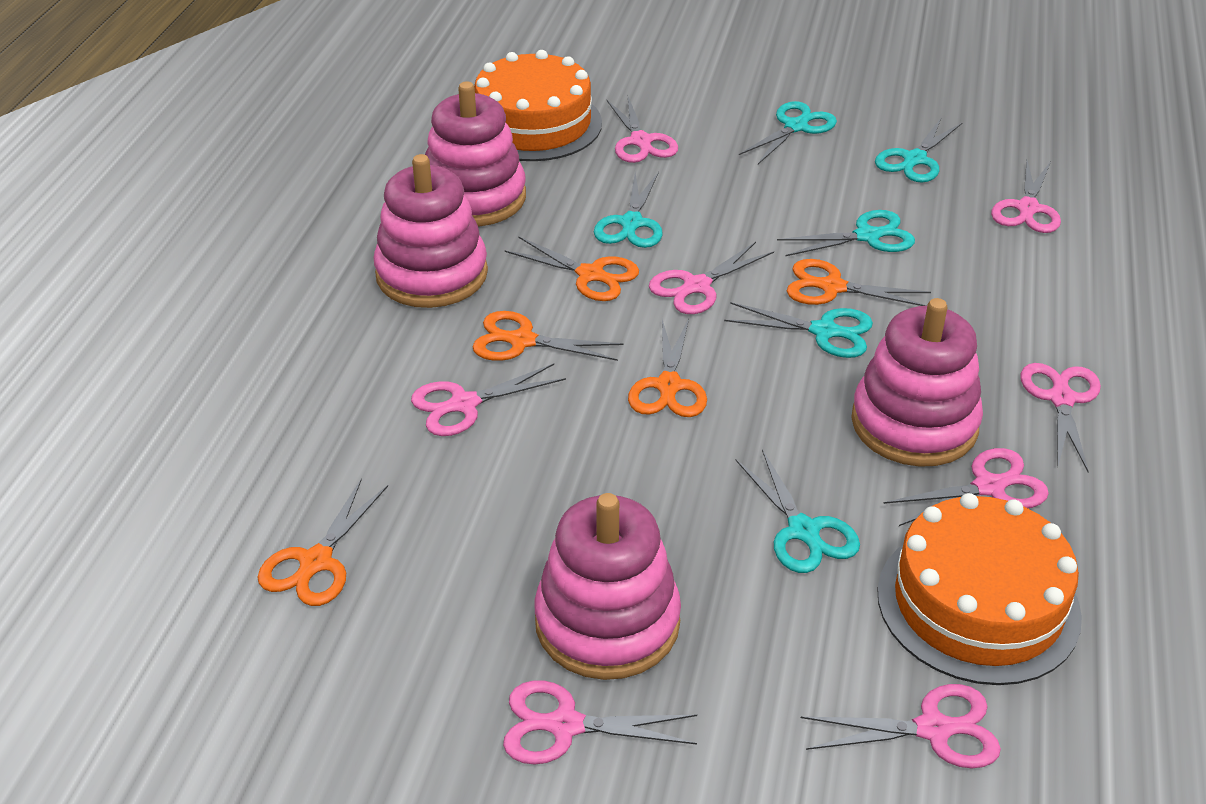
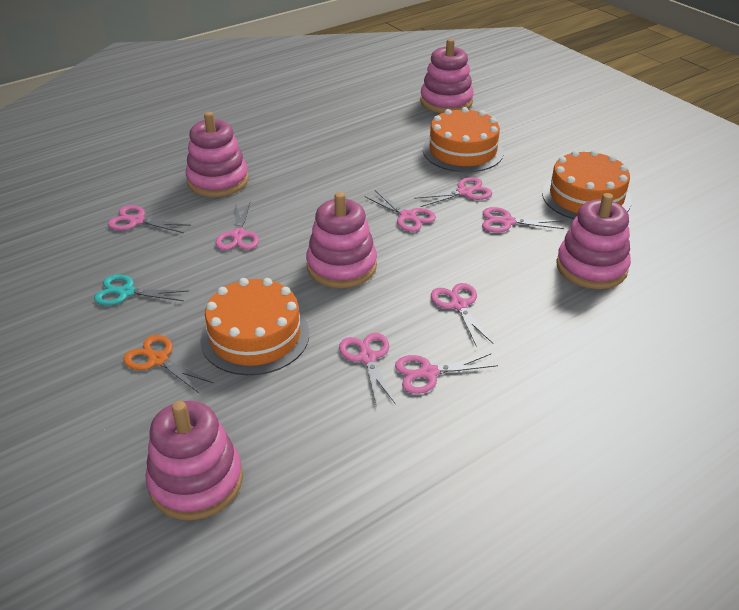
orange cake: [474,50,602,161] [877,493,1082,685] = 2 -> [200,278,309,375] [423,107,504,172] [542,150,632,219] = 3
orange scissors: [257,478,388,606] [472,311,623,361] [504,236,639,301] [628,319,707,417] [787,259,931,306] = 5 -> [123,335,213,394] = 1
pink stacking toy: [373,154,488,308] [425,81,526,226] [534,493,681,680] [851,298,983,467] = 4 -> [145,401,243,520] [186,112,249,197] [306,192,377,288] [420,39,474,113] [556,193,631,289] = 5
turquoise scissors: [594,172,663,248] [724,302,873,358] [736,449,860,573] [739,101,837,164] [777,210,915,257] [875,118,963,182] = 6 -> [94,275,188,306] = 1

